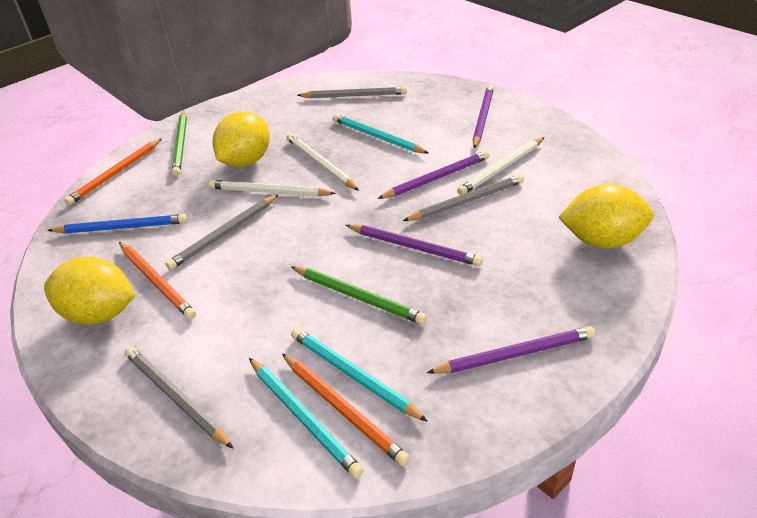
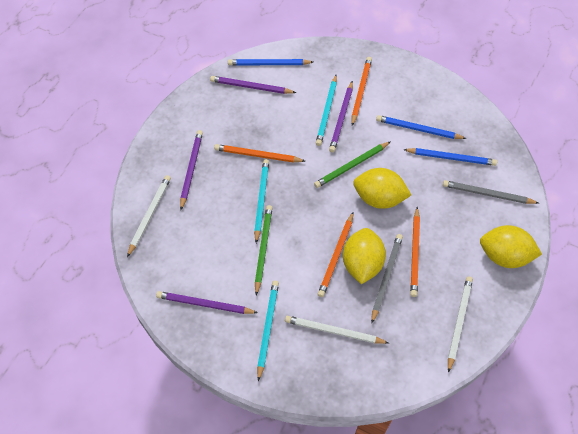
blue pencil: [48,214,187,233] = 1 -> [228,59,313,65] [376,115,467,139] [403,148,497,166] = 3
grey pencil: [124,346,233,449] [165,194,279,270] [297,87,407,98] [403,174,524,221] = 4 -> [371,234,403,324] [443,180,539,204] = 2
orange pencil: [64,139,162,205] [119,242,196,319] [282,353,410,466] = 3 -> [214,144,305,162] [318,212,353,297] [352,57,372,126] [410,207,420,297] = 4

